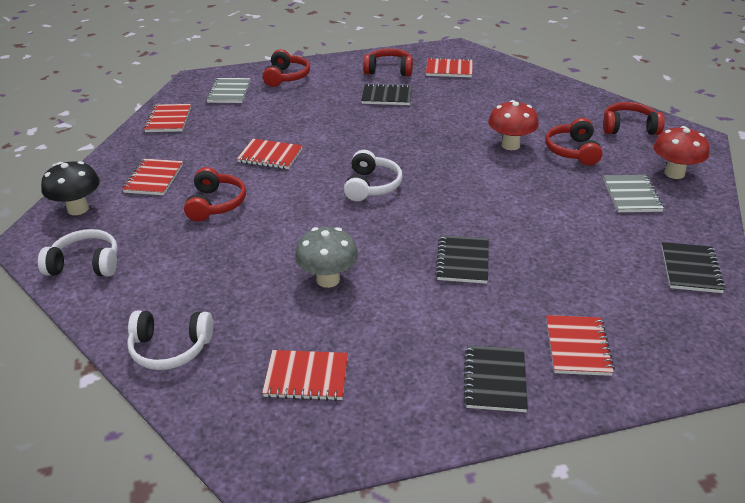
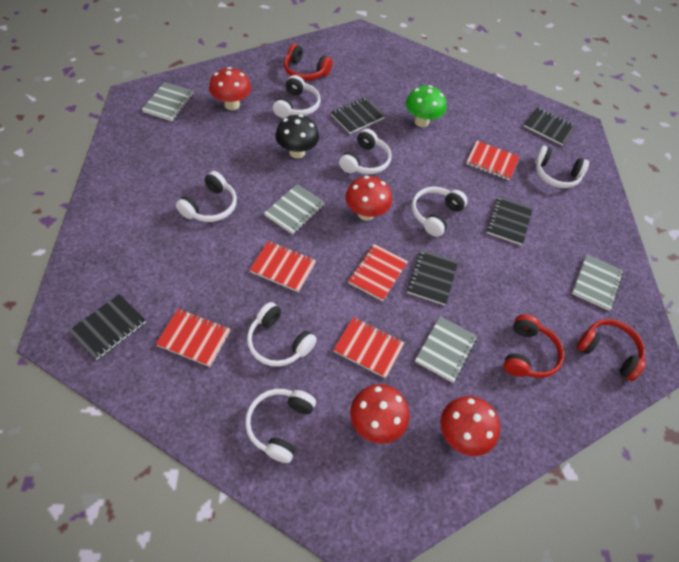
black notebook: [361,83,412,105] [435,235,489,284] [463,345,528,412] [662,242,726,293] = 4 -> [69,294,146,360] [331,97,385,134] [407,250,458,305] [486,196,533,245] [524,107,576,146] = 5
green mushroom: none = 0 -> [406,85,446,127] = 1
grey mushroom: [295,227,358,288] = 1 -> none = 0
grey notebook: [206,78,250,103] [603,175,664,212] = 2 -> [141,82,194,121] [264,184,325,234] [415,317,477,383] [572,254,623,311] = 4
red headphones: [184,167,246,222] [263,49,310,87] [363,48,413,76] [545,118,603,166] [603,102,665,135] = 5 -> [284,44,333,81] [503,314,564,378] [577,319,646,381] = 3
red mushroom: [488,100,539,150] [653,126,709,179] = 2 -> [209,67,251,110] [345,176,392,221] [350,384,410,444] [440,396,500,456] = 4
red notebook: [122,159,183,195] [144,104,191,132] [237,139,303,169] [262,350,348,401] [426,57,473,77] [546,315,615,376] = 6 -> [156,309,230,367] [250,241,316,292] [334,317,404,378] [348,244,408,301] [466,141,520,180] = 5
white headphones: [38,229,118,277] [127,310,213,370] [344,150,402,201] = 3 -> [176,171,237,222] [245,389,316,463] [247,302,317,367] [273,75,321,118] [339,129,391,174] [412,187,468,237] [535,146,589,188] = 7

